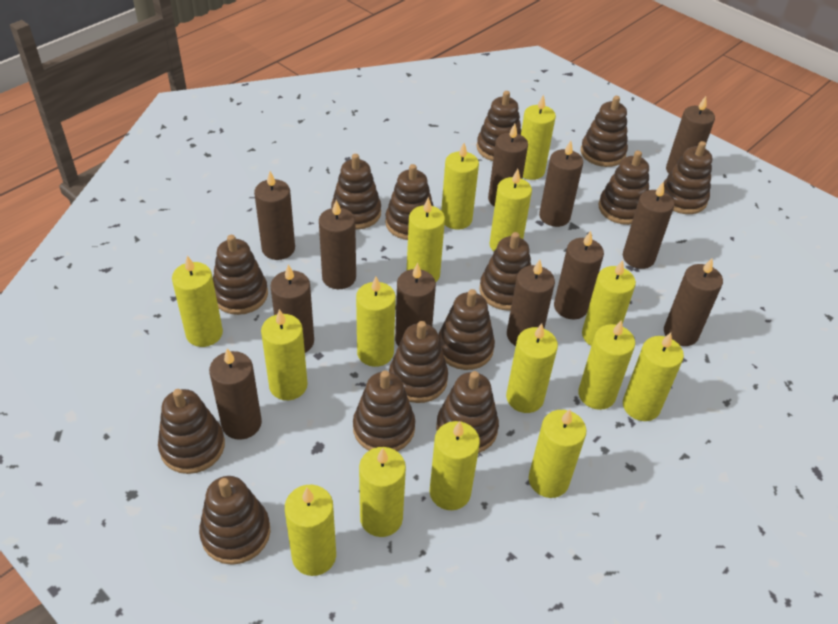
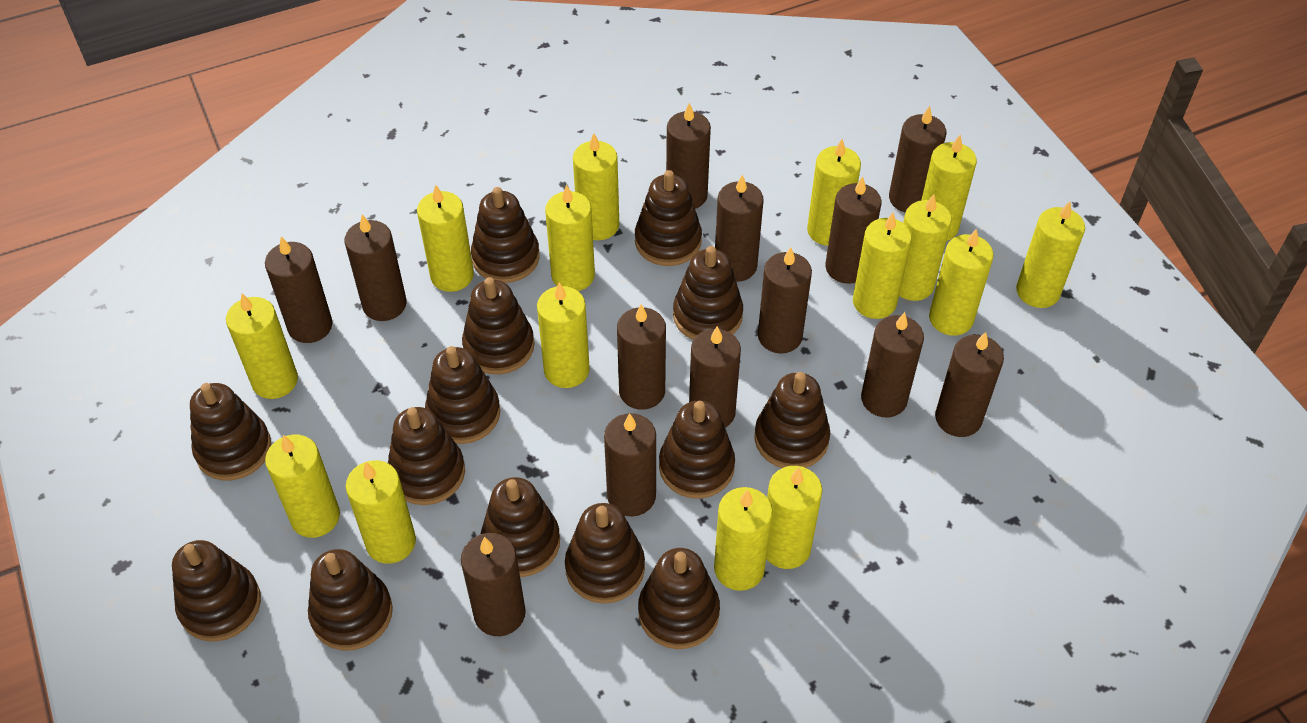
brown candle: [209,348,262,440] [254,171,295,260] [271,264,314,353] [319,200,356,289] [395,263,436,346] [488,124,528,207] [507,260,555,346] [539,141,583,227] [554,231,604,319] [623,181,674,269] [664,258,723,346] [666,96,715,174] = 12 -> [265,237,333,343] [345,215,407,321] [461,533,526,636] [604,413,656,516] [617,304,666,410] [666,102,711,209] [689,326,741,428] [715,174,764,282] [758,247,812,354] [825,176,881,284] [861,312,924,417] [889,106,946,213] [935,332,1004,437] = 13

